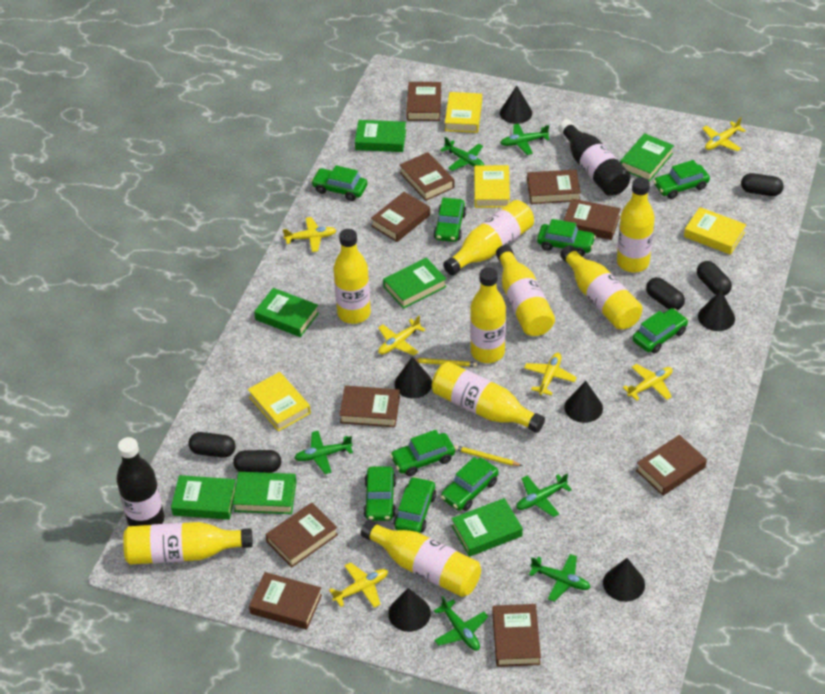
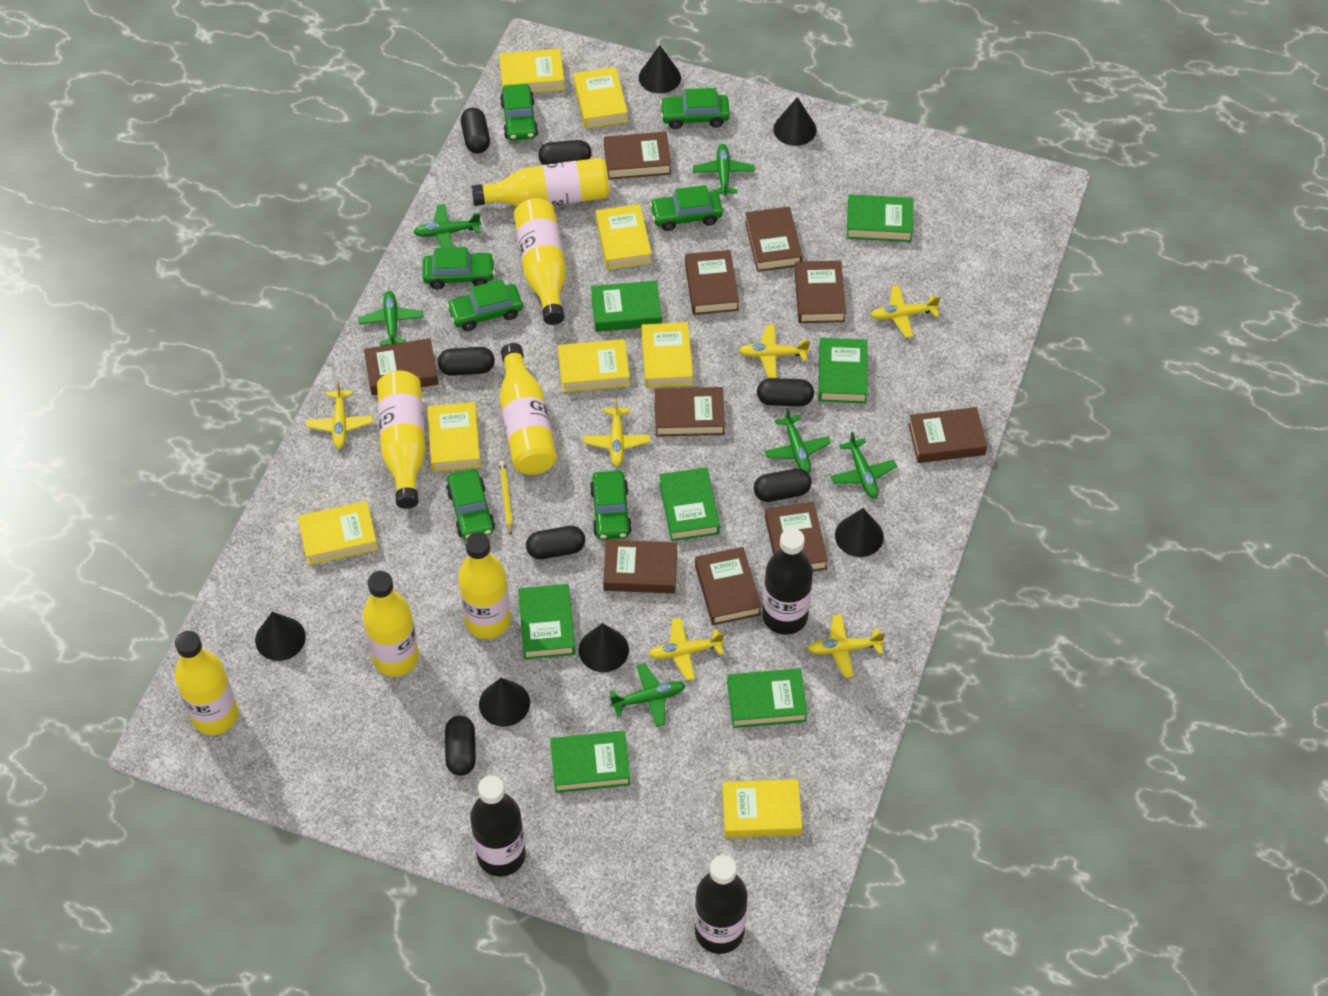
black bottle: [116,437,165,526] [558,119,631,196] = 2 -> [470,776,526,877] [695,855,748,954] [762,528,813,635] = 3
black capsule: [188,432,236,458] [233,450,281,473] [646,277,685,310] [697,261,732,296] [741,173,784,196] = 5 -> [438,347,495,376] [445,716,476,776] [461,108,490,153] [526,526,585,559] [538,140,592,165] [754,468,812,502] [757,378,814,406] = 7
green car: [311,165,368,201] [363,466,396,521] [390,430,455,476] [394,477,436,533] [433,198,466,242] [441,457,499,511] [537,219,596,256] [632,308,688,354] [653,160,710,199] = 9 -> [423,247,495,289] [446,279,523,331] [446,469,495,540] [500,84,538,141] [590,471,632,540] [650,185,723,231] [660,88,730,129] = 7
yellow book: [248,372,311,431] [445,92,482,133] [474,165,510,208] [684,207,746,255] = 4 -> [298,501,378,565] [427,402,481,472] [499,49,565,92] [558,339,630,392] [573,67,628,128] [596,204,652,270] [641,322,693,388] [722,779,802,838] = 8
yellow bottle: [123,522,253,565] [333,229,371,324] [361,519,481,597] [432,362,545,433] [443,200,534,276] [470,267,506,363] [496,245,555,336] [560,245,642,330] [617,177,655,272] = 9 -> [175,631,238,735] [363,571,419,677] [377,371,426,509] [458,533,511,639] [471,158,610,206] [500,343,557,475] [514,198,566,325] = 7
yellow pencil: [415,358,477,367] [454,445,522,466] = 2 -> [499,461,513,535] = 1

